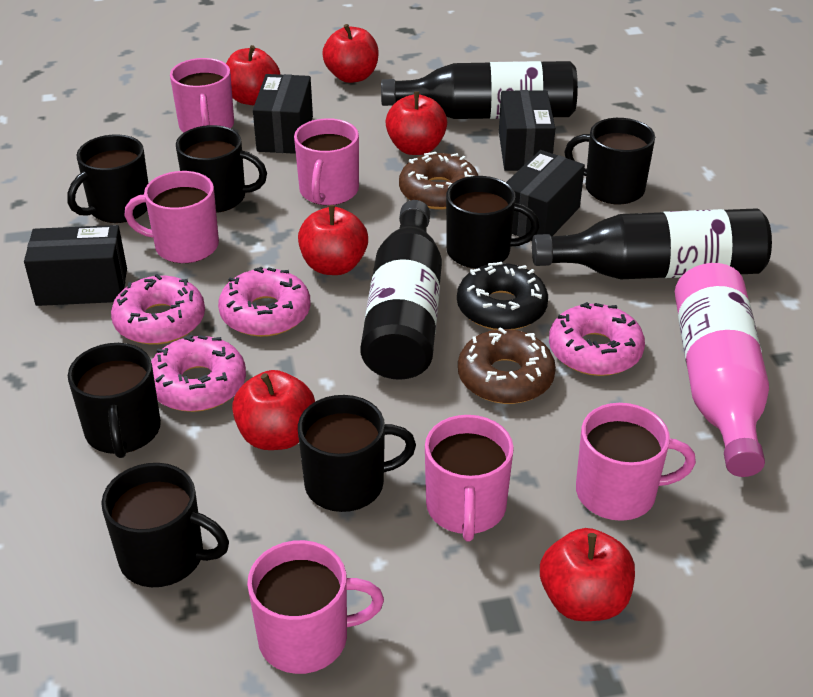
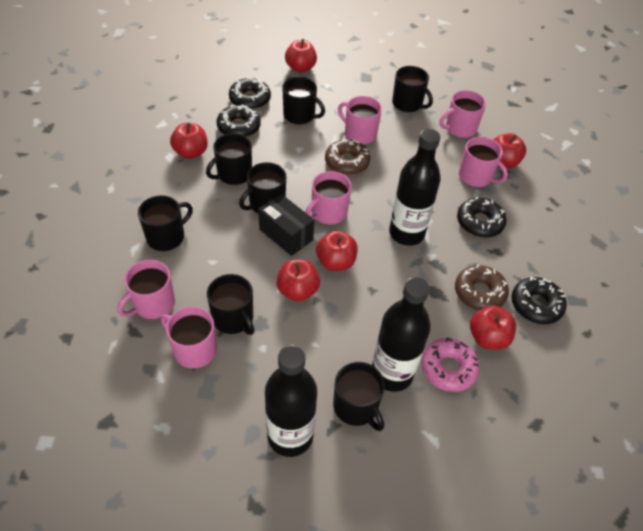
black box: [24,225,127,306] [253,74,313,154] [499,90,555,171] [506,150,585,241] = 4 -> [258,194,314,256] = 1
black donut: [457,262,548,330] = 1 -> [217,104,261,137] [229,77,271,109] [457,197,507,238] [511,277,567,324] = 4
pink bottle: [675,263,769,477] = 1 -> none = 0
pink donut: [111,274,205,345] [151,335,246,412] [218,267,310,337] [549,302,645,376] = 4 -> [421,337,480,392] = 1

